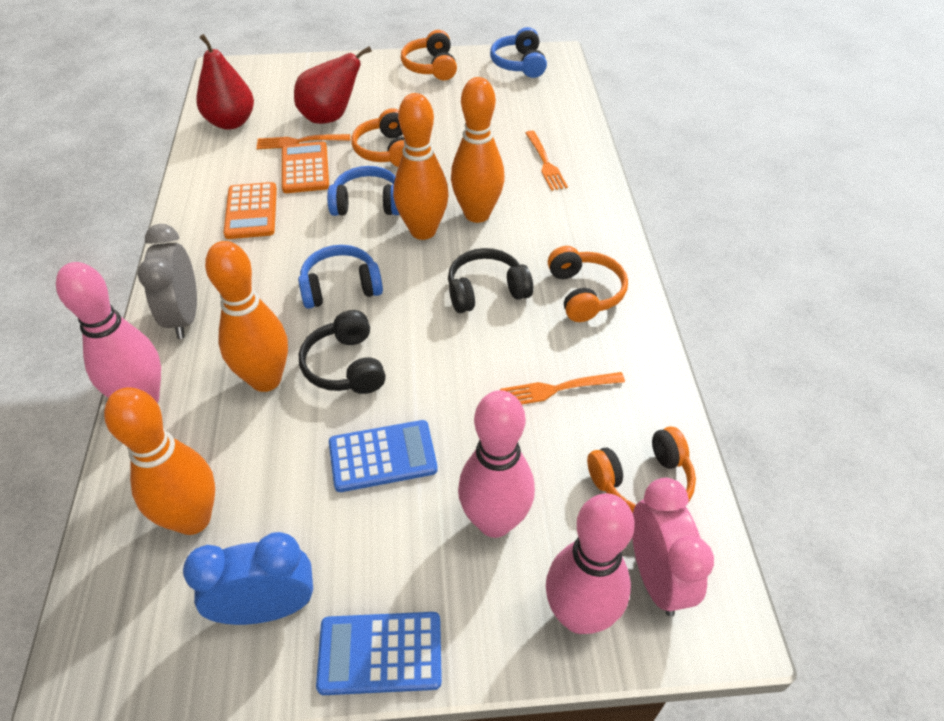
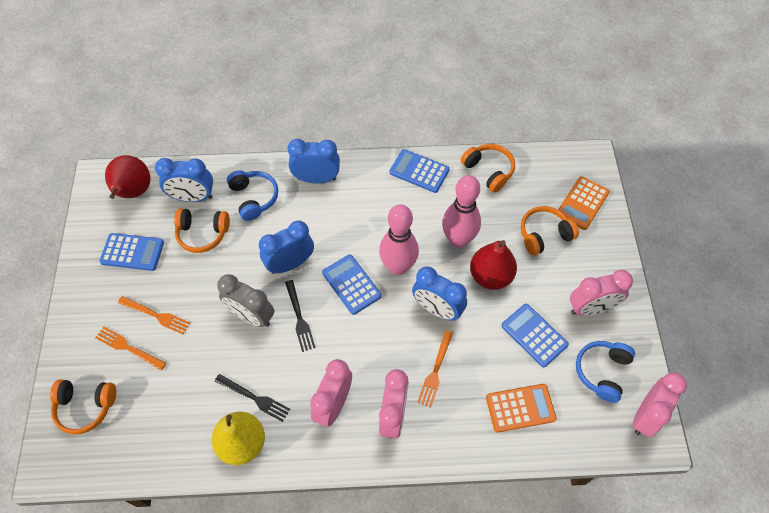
black fork: none = 0 -> [215,374,290,422] [285,280,316,352] = 2
black headphones: [299,310,386,394] [448,248,533,313] = 2 -> none = 0
blue calculator: [316,612,442,695] [329,420,438,492] = 2 -> [100,233,164,271] [322,254,382,315] [390,149,450,193] [501,304,569,367] = 4
blue clock: [183,532,313,625] = 1 -> [155,158,213,202] [259,221,314,274] [287,139,340,183] [412,267,467,320] = 4
blue headphones: [298,245,383,309] [327,166,400,216] [490,27,547,78] = 3 -> [227,170,278,221] [576,341,635,403] = 2
orange bowling pin: [104,387,215,535] [205,241,288,392] [393,93,449,240] [451,77,505,223] = 4 -> none = 0
pink bowling pin: [56,262,161,403] [458,390,535,538] [546,493,635,634] = 3 -> [379,204,419,275] [442,175,481,248] = 2
pink clock: [632,478,714,616] = 1 -> [310,359,352,427] [379,369,409,438] [570,270,633,316] [633,372,687,437] = 4
yellow pear: none = 0 -> [212,412,265,465] = 1

